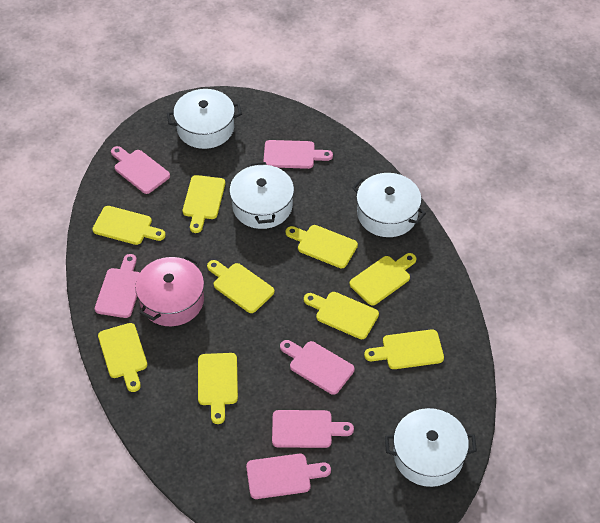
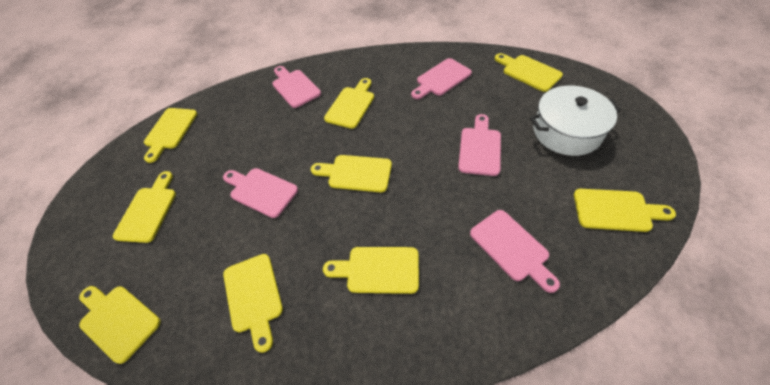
pink cutting board: [95,254,140,318] [111,146,170,194] [246,454,331,499] [263,140,333,169] [272,410,354,448] [280,340,355,395] = 6 -> [223,168,298,218] [272,66,321,108] [411,58,472,99] [458,114,501,176] [470,210,560,293] = 5
pink pot: [135,255,204,326] = 1 -> none = 0
white pot: [167,89,242,149] [230,162,294,229] [352,173,426,237] [385,408,477,487] = 4 -> [530,85,621,156] = 1

